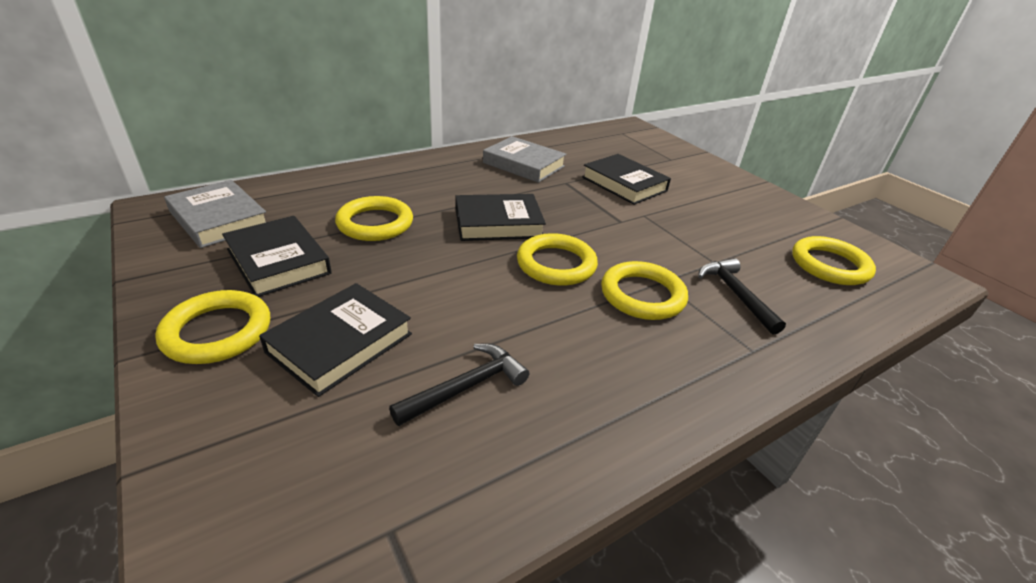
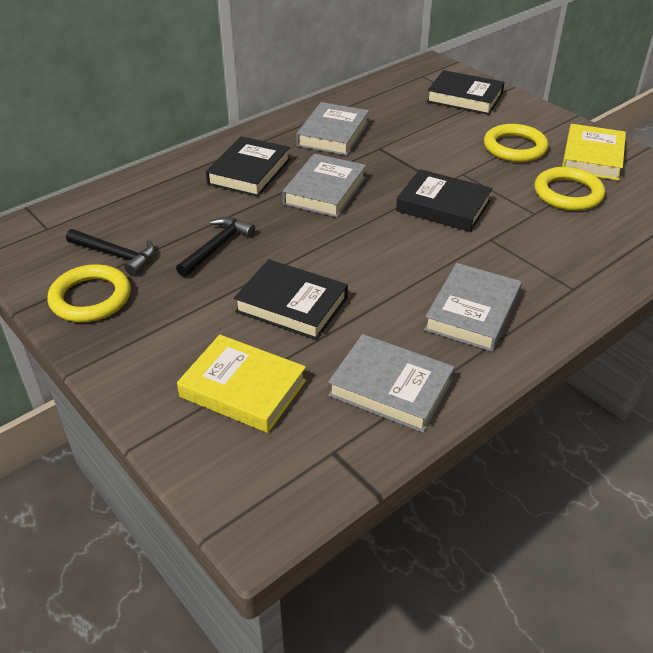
grey book: [164,180,266,248] [483,136,566,183] = 2 -> [282,154,366,218] [296,102,369,156] [328,334,454,433] [424,263,522,352] = 4
yellow book: none = 0 -> [177,335,306,433] [562,124,626,181] = 2
yellow ring: [155,290,270,364] [335,196,413,241] [517,233,598,286] [601,261,688,320] [792,236,876,285] = 5 -> [47,264,131,322] [484,124,548,162] [534,167,605,211] = 3

